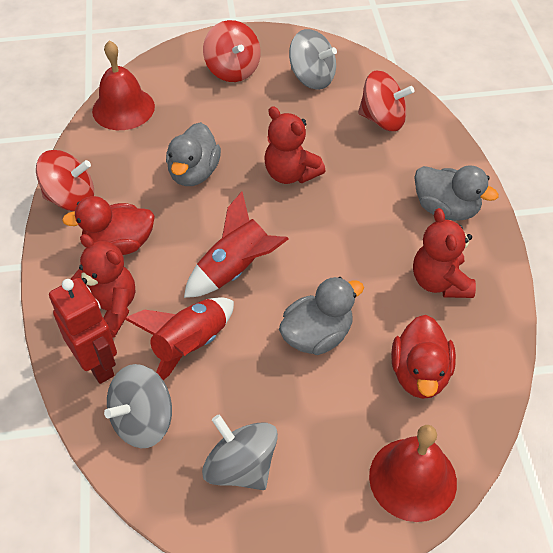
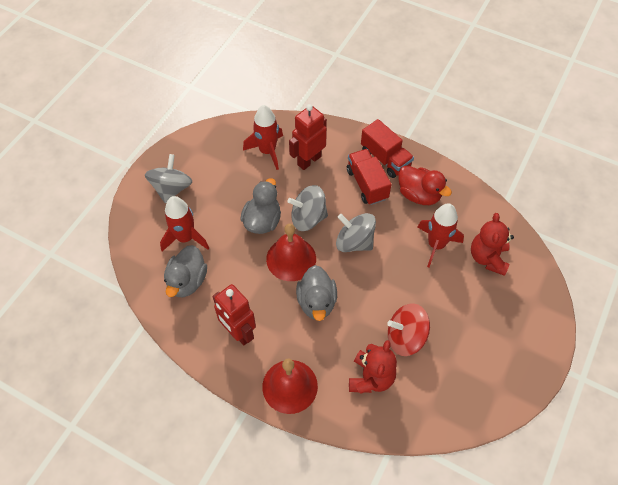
red duck: [62,196,155,255] [391,315,456,399] = 2 -> [398,165,452,205] = 1
red robot: [49,278,117,384] = 1 -> [213,284,256,345] [289,104,327,170] = 2
red rocket: [124,297,234,380] [184,191,288,298] = 2 -> [160,196,209,251] [243,105,283,170] [417,203,464,267] = 3
red spinning top: [36,150,94,211] [203,20,261,82] [358,70,414,131] = 3 -> [387,304,430,356] = 1
red teddy bear: [71,234,135,338] [265,106,326,184] [413,208,476,298] = 3 -> [349,340,397,394] [471,213,514,276] = 2
red truck: none = 0 -> [347,149,392,205] [361,119,414,178] = 2

